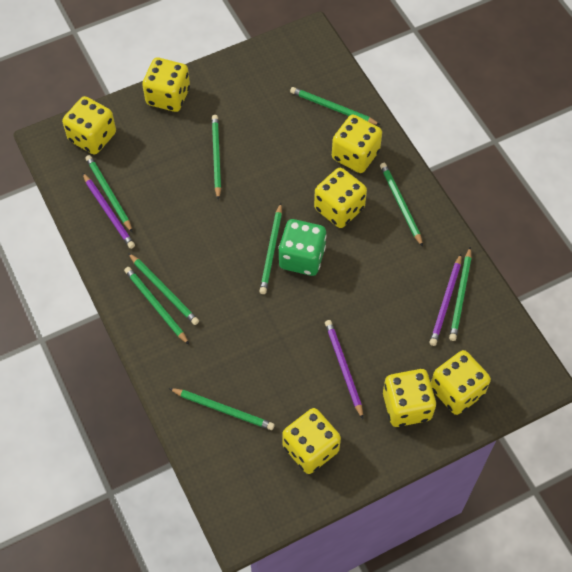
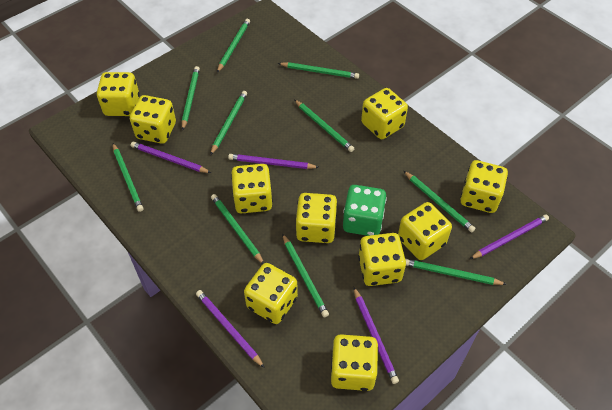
green pencil: [85,155,133,233] [124,267,189,345] [128,253,199,325] [169,388,275,430] [212,115,221,200] [259,203,282,294] [290,87,380,125] [380,163,423,247] [449,247,472,341] = 9 -> [113,143,143,212] [182,66,200,131] [210,91,247,155] [211,194,264,264] [217,19,250,73] [278,62,359,79] [282,234,329,317] [295,100,354,152] [404,171,475,232] [405,259,507,285] = 10
purple pencil: [83,173,135,249] [325,320,363,419] [429,254,462,346] = 3 -> [131,142,211,173] [196,290,265,368] [228,154,320,169] [354,287,399,384] [470,215,549,259] = 5
yellow dice: [62,96,116,155] [142,57,190,112] [283,408,341,474] [314,168,367,228] [332,115,382,173] [383,369,436,427] [431,350,491,415] = 7 -> [97,72,140,116] [130,95,176,144] [231,164,273,213] [244,263,298,324] [296,193,338,243] [331,334,378,391] [358,233,406,286] [361,88,408,139] [398,202,452,260] [461,160,508,213] = 10

